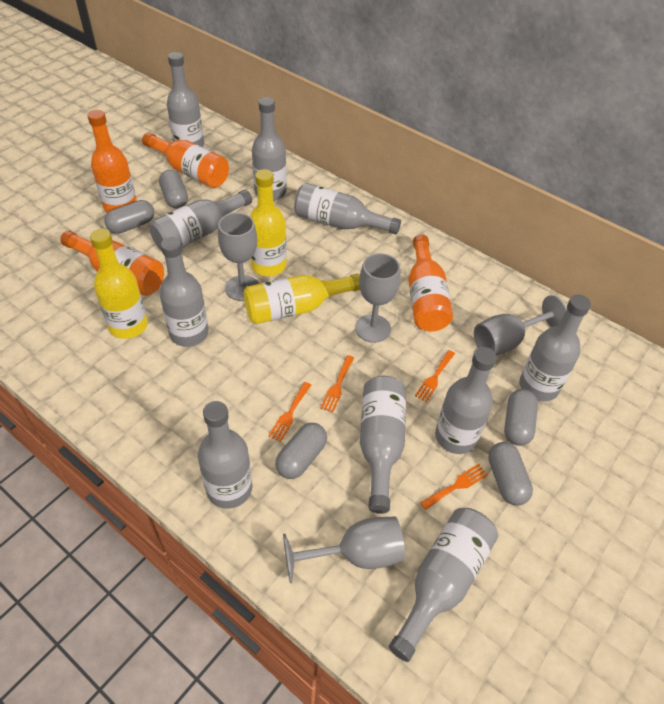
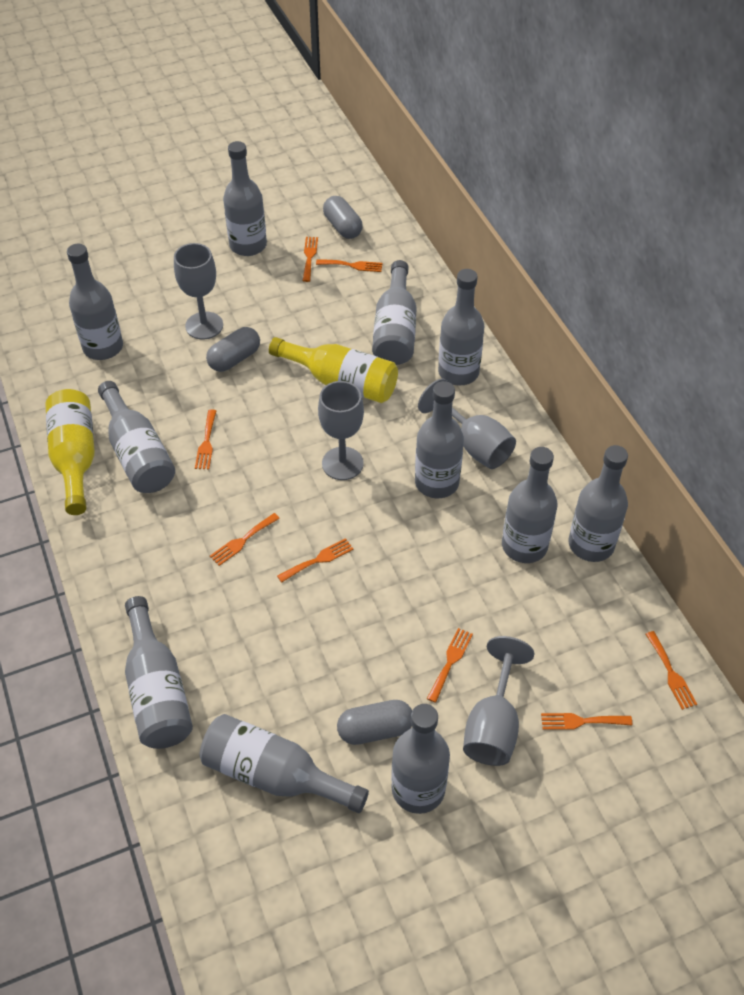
grey bottle: [149,190,252,251] [160,237,209,347] [167,52,204,147] [198,401,252,509] [252,97,287,201] [294,183,401,234] [360,376,406,514] [389,508,498,662] [435,347,497,454] [519,295,591,402] = 10 -> [67,244,123,360] [98,381,175,493] [125,596,193,749] [200,714,369,813] [223,141,267,256] [372,260,417,365] [391,704,450,814] [415,381,464,498] [438,269,485,386] [502,447,558,563] [569,445,628,562] = 11
grey capsule: [105,200,154,234] [159,170,188,209] [275,423,327,479] [489,442,533,505] [504,389,538,446] = 5 -> [206,327,260,372] [323,196,363,239] [337,700,412,745] = 3
orange bottle: [61,231,164,296] [88,110,137,213] [142,132,229,188] [409,234,453,331] = 4 -> none = 0
orange fork: [268,382,311,442] [320,355,354,413] [415,350,455,402] [420,464,488,510] = 4 -> [195,409,216,470] [210,513,280,566] [277,538,353,583] [303,237,318,282] [316,259,383,272] [427,628,473,703] [541,713,632,730] [646,631,697,710] = 8
yellow bottle: [90,229,148,339] [244,274,360,324] [250,169,287,276] = 3 -> [46,389,95,515] [269,337,398,403] = 2

